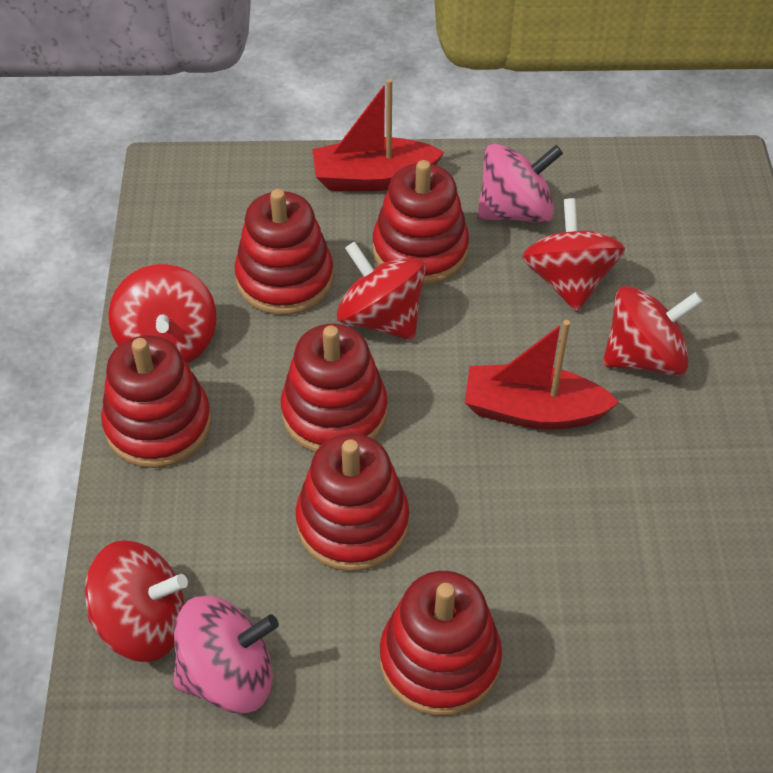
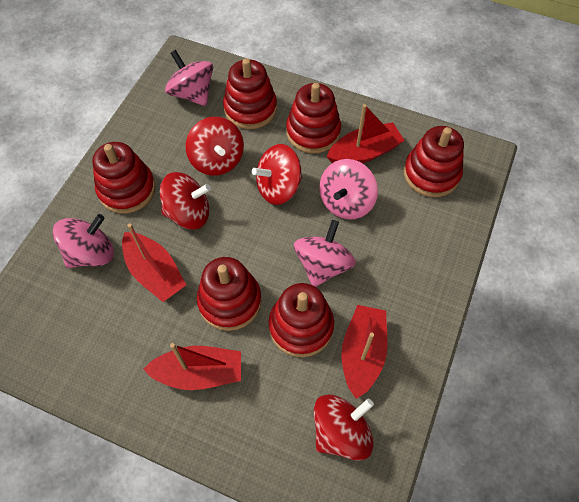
pink spinning top: [173,596,279,714] [477,144,563,223] = 2 -> [53,214,114,268] [165,50,213,106] [294,220,356,287] [319,159,378,220] = 4
red boat: [312,79,444,191] [465,320,619,430] = 2 -> [122,223,186,302] [143,343,241,390] [327,104,405,163] [341,305,388,399] = 4
red spinning top: [85,540,188,662] [108,264,217,363] [337,241,426,340] [522,198,625,311] [603,286,703,376] = 5 -> [160,172,211,229] [186,117,244,176] [252,144,302,205] [314,394,374,460] = 4

